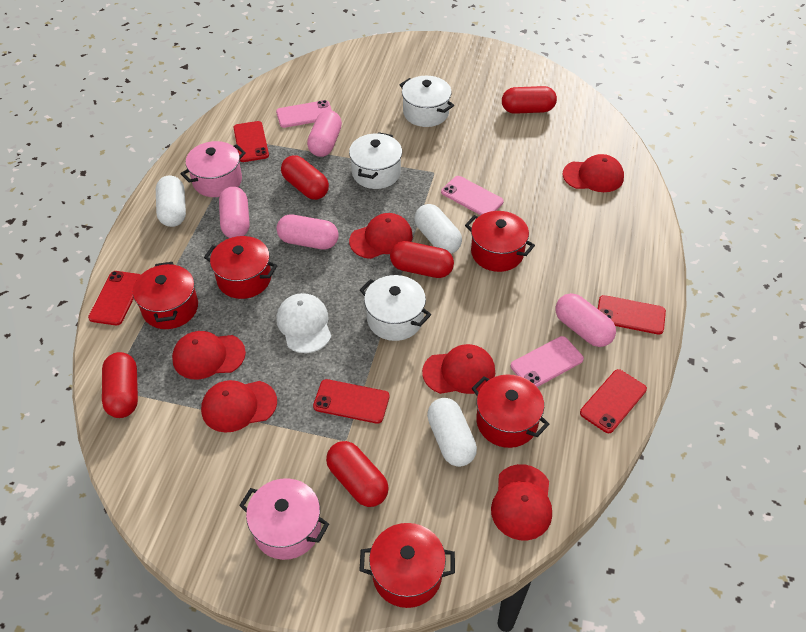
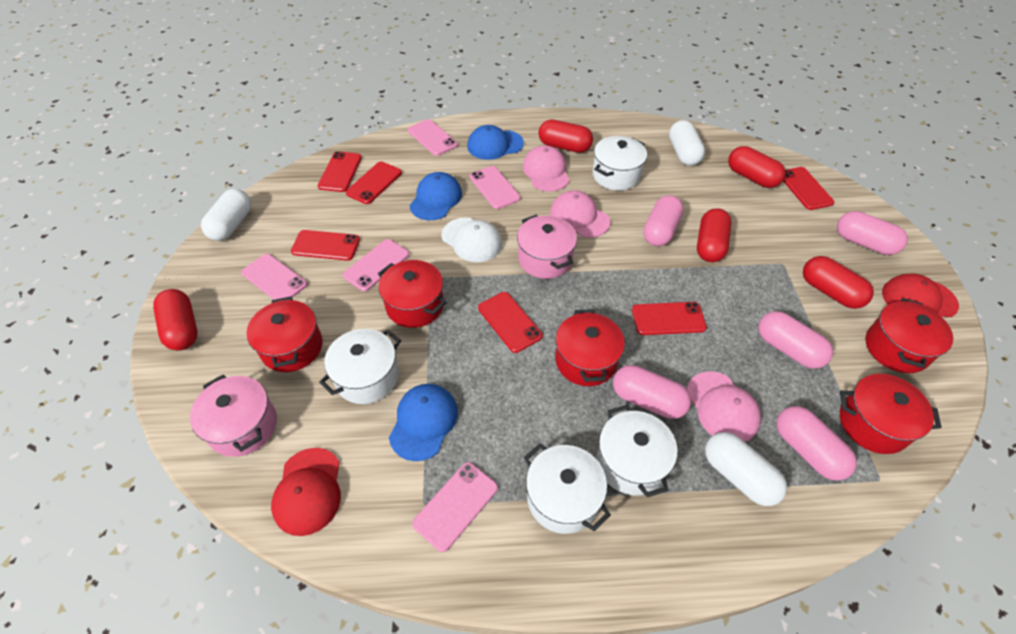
blue cap: none = 0 -> [389,384,458,461] [409,172,462,220] [467,125,524,160] = 3
pink cap: none = 0 -> [523,145,570,192] [550,190,610,238] [687,372,761,442] = 3
pink capsule: [219,187,250,238] [276,215,339,249] [307,110,342,157] [555,293,616,347] = 4 -> [613,365,691,419] [643,195,683,246] [758,311,833,369] [777,406,857,481] [837,211,908,255] = 5
pink phone: [276,100,332,128] [441,176,504,215] [511,336,584,387] = 3 -> [241,254,307,300] [343,239,409,291] [408,119,458,156] [412,462,498,552] [470,166,521,209] = 5
red cap: [172,331,246,379] [201,380,277,433] [349,213,413,259] [422,344,495,394] [491,464,552,540] [563,154,624,192] = 6 -> [271,448,341,536] [882,273,959,317] = 2
red phone: [88,271,141,325] [233,121,269,162] [313,379,389,424] [580,369,647,433] [598,295,666,335] = 5 -> [291,230,360,261] [318,151,362,192] [346,161,402,204] [478,292,543,353] [632,302,707,335] [783,167,834,210] = 6
white pot: [349,132,402,189] [360,275,431,341] [400,76,454,127] = 3 -> [319,329,401,404] [524,443,611,534] [593,136,647,191] [597,405,677,497] = 4

